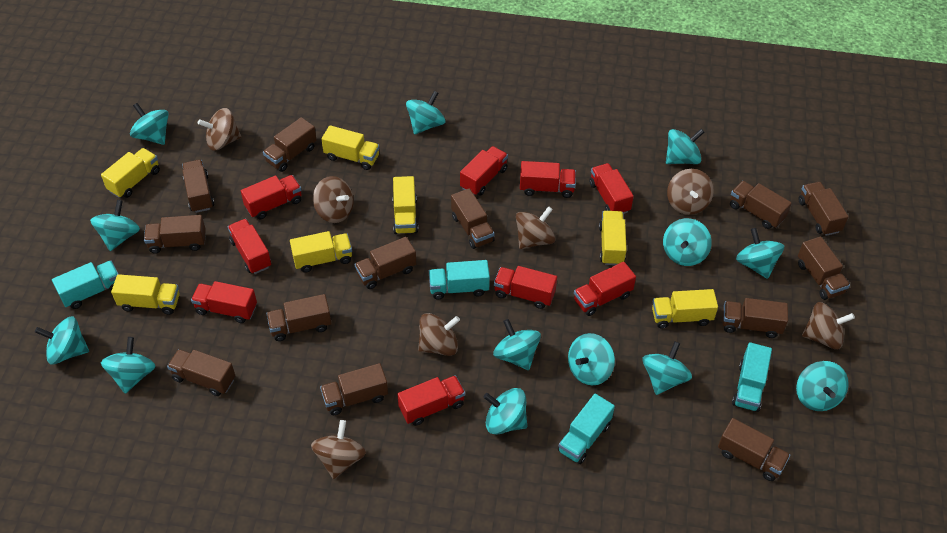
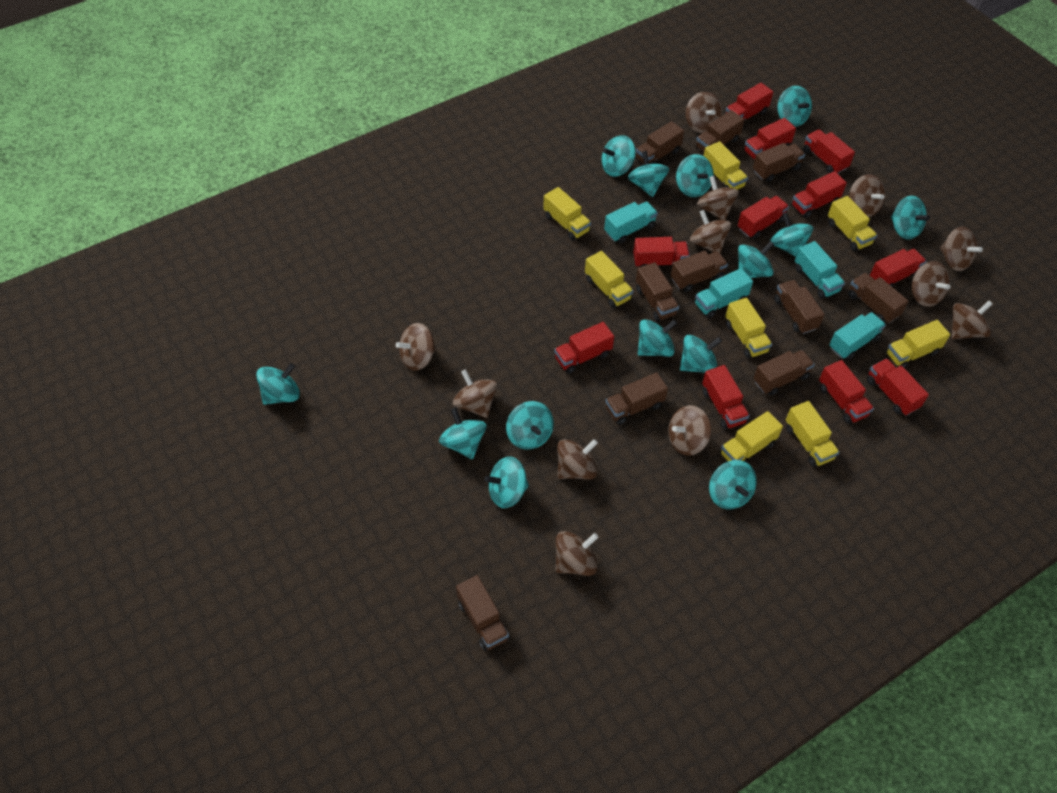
brown spinning top: [198,108,242,151] [311,420,366,479] [313,176,354,223] [418,313,460,356] [516,206,555,249] [667,169,714,215] [802,302,855,350] = 7 -> [396,323,436,371] [453,369,497,418] [556,531,598,576] [557,439,598,480] [668,405,711,456] [686,92,722,133] [690,210,731,254] [697,176,739,220] [849,174,885,217] [912,261,950,307] [940,226,983,271] [951,300,993,339] = 12
brown truck: [144,215,206,254] [167,349,235,396] [182,160,214,213] [263,117,317,172] [266,294,331,341] [320,363,388,415] [354,237,416,289] [451,188,495,249] [718,418,790,481] [722,298,788,338] [730,181,792,229] [798,182,849,236] [798,237,850,300] = 13 -> [456,575,509,651] [605,372,668,425] [635,121,684,164] [636,262,679,321] [671,251,728,292] [695,110,744,152] [753,143,805,182] [753,350,815,395] [774,280,825,334] [848,273,909,323] = 10
red truck: [191,281,257,323] [228,219,271,274] [241,175,302,219] [397,375,465,426] [460,146,508,196] [494,266,557,309] [520,161,576,198] [574,262,636,316] [589,163,634,214] = 9 -> [554,322,614,374] [633,237,690,267] [702,365,750,429] [725,83,773,125] [738,196,789,239] [744,118,796,159] [791,171,847,218] [803,129,855,174] [819,360,874,424] [867,358,929,416] [870,249,926,287] = 11
turquoise spinning top: [35,316,89,364] [90,200,140,251] [101,337,155,394] [130,103,169,145] [406,91,445,135] [484,388,527,435] [493,319,541,370] [568,333,615,386] [643,341,692,395] [663,218,712,266] [666,129,704,164] [736,228,784,279] [796,361,849,411] = 13 -> [256,363,300,405] [439,408,486,459] [484,456,529,508] [506,401,554,450] [601,135,636,177] [628,151,669,197] [637,319,677,357] [676,154,714,197] [680,335,722,373] [709,460,757,509] [738,241,774,278] [770,212,813,257] [777,86,812,127] [891,196,930,240] = 14
yellow truck: [101,148,160,198] [111,274,180,315] [290,231,352,273] [322,125,380,170] [392,176,418,234] [599,211,627,265] [652,289,718,329] = 7 -> [543,187,591,241] [585,251,633,308] [704,141,748,190] [720,411,783,461] [725,298,772,358] [786,401,839,467] [828,196,877,251] [886,320,950,368] = 8

